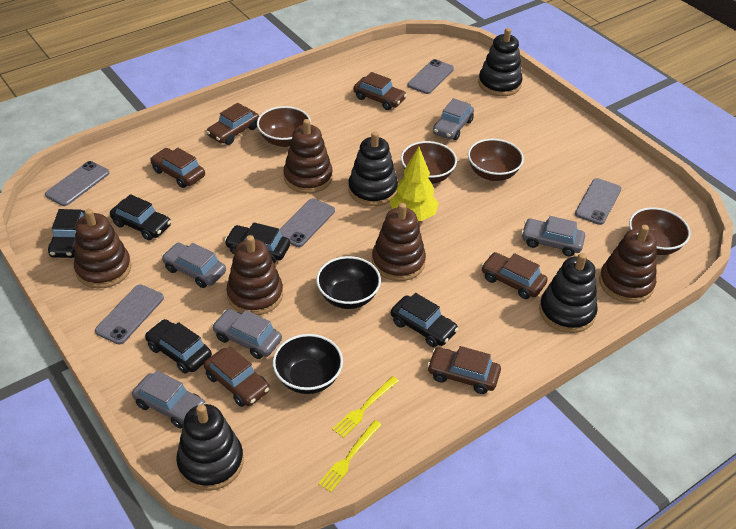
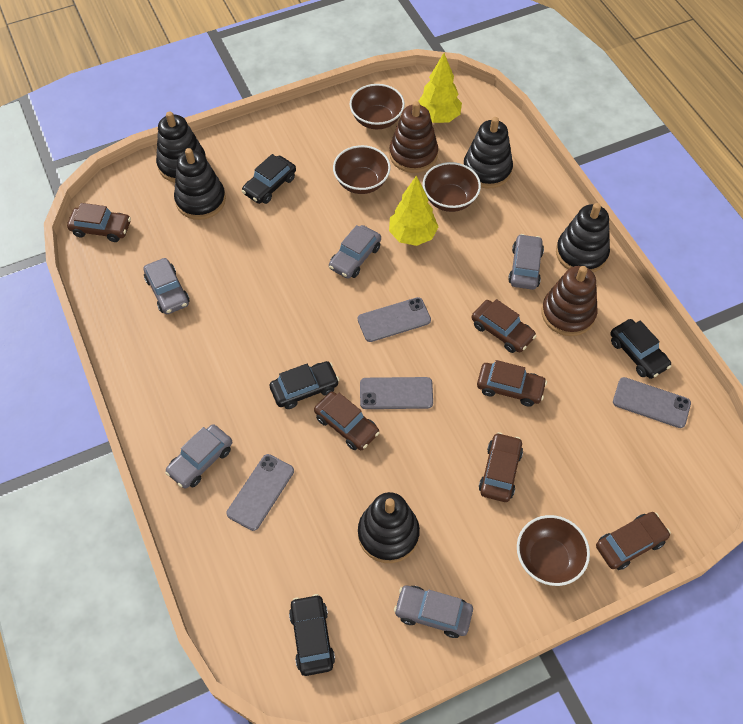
black bowl: [273,334,343,394] [316,256,381,309] = 2 -> none = 0
black car: [48,209,85,258] [110,194,171,240] [145,319,212,374] [224,222,290,263] [391,293,458,347] = 5 -> [242,154,296,204] [270,361,339,409] [289,594,335,676] [610,319,671,379] = 4
black stacking toy: [176,404,244,491] [348,131,398,206] [478,28,523,96] [539,253,598,333] = 4 -> [156,111,206,183] [174,148,226,220] [358,492,420,563] [463,117,513,188] [556,203,610,273] = 5
brown stacking toy: [74,209,131,289] [226,235,283,315] [283,119,333,193] [372,203,426,281] [599,225,657,303] = 5 -> [389,101,438,173] [542,266,597,336] = 2
grey phone: [45,161,109,206] [95,285,164,344] [279,198,335,247] [407,59,454,94] [575,178,621,225] = 5 -> [226,454,294,531] [358,297,431,342] [360,377,433,409] [613,377,691,428] = 4
yellow fork: [318,420,382,492] [332,376,399,438] = 2 -> none = 0
yellow tree: [390,147,439,221] = 1 -> [389,176,439,246] [418,53,462,123] = 2

